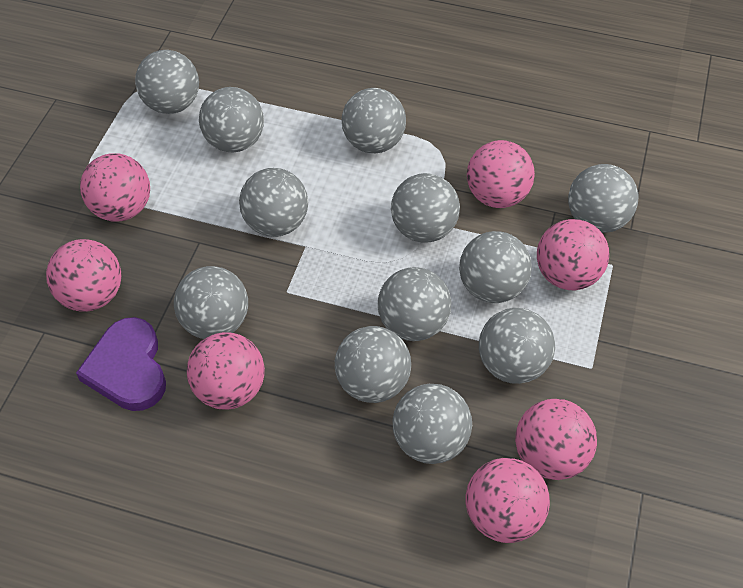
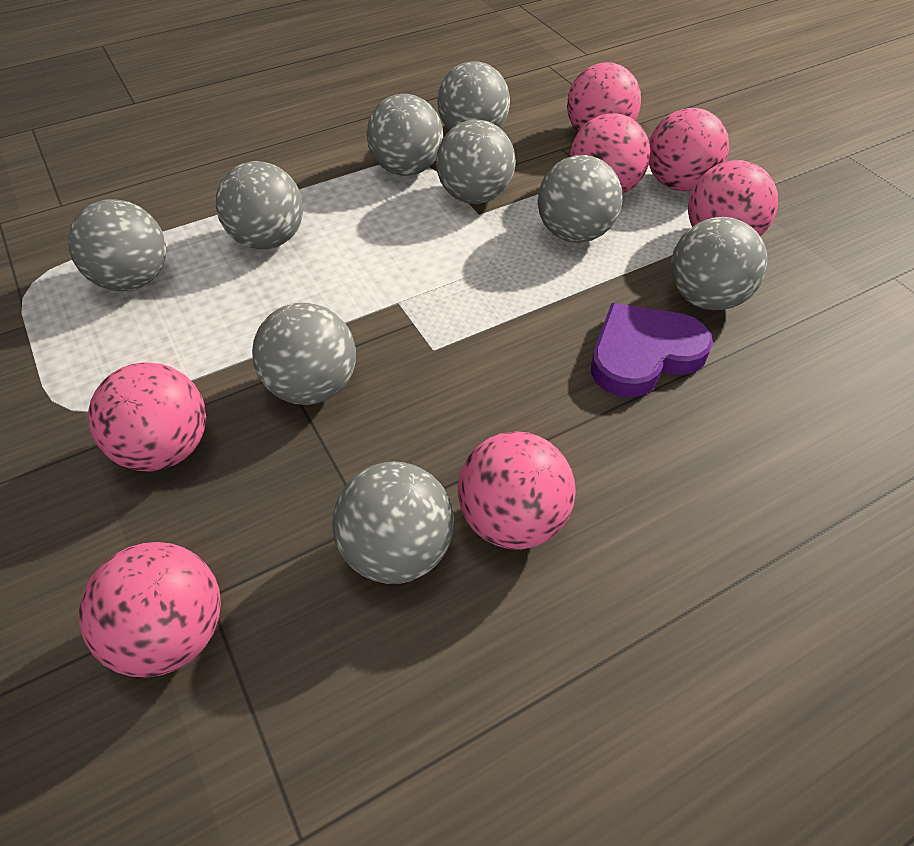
grey ball: [135,50,199,114] [174,266,248,339] [199,87,264,152] [239,168,308,237] [335,326,411,403] [341,88,406,153] [378,267,451,341] [391,173,460,243] [393,384,472,464] [459,231,532,303] [479,308,555,384] [568,164,638,233] = 12 -> [68,199,166,291] [216,161,303,249] [252,303,356,405] [332,461,454,584] [366,94,443,176] [436,120,516,204] [437,61,510,131] [537,155,623,243] [671,217,768,310] = 9

